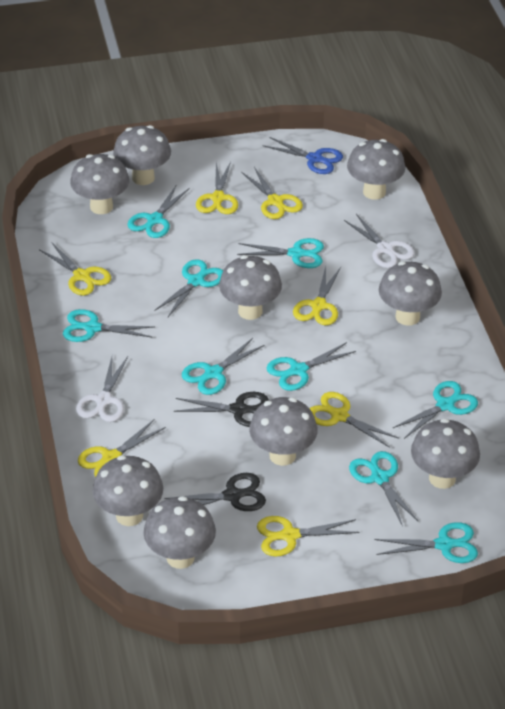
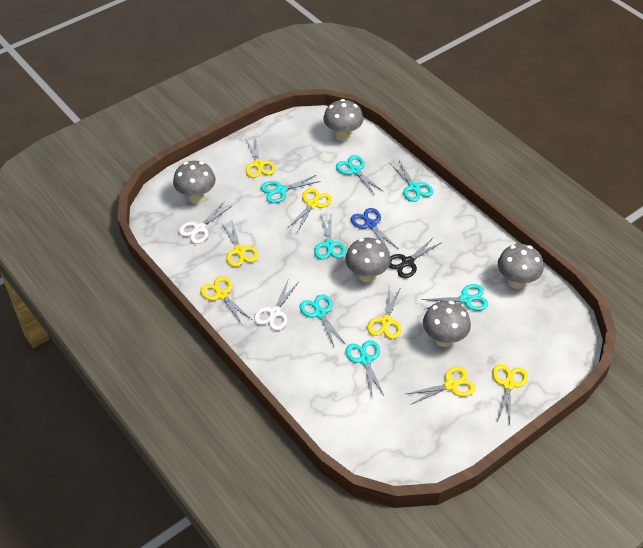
black scissors: [164,473,266,511] [174,392,269,427] = 2 -> [389,237,441,278] = 1
grey mushroom: [70,154,129,214] [93,455,163,526] [113,125,171,185] [144,496,216,569] [219,255,282,320] [249,397,318,466] [347,139,405,200] [379,261,442,326] [411,418,480,489] = 9 -> [173,161,216,204] [323,99,363,141] [345,238,391,282] [423,301,471,347] [498,244,544,289] = 5
turquoise scissors: [63,309,154,342] [127,184,190,238] [155,259,223,317] [182,338,264,395] [237,238,324,268] [266,342,356,391] [349,451,419,526] [374,522,478,563] [393,381,478,439] = 9 -> [261,175,321,203] [300,294,345,348] [314,216,346,260] [336,155,384,195] [346,340,384,396] [391,160,433,202] [421,284,488,311] = 7

